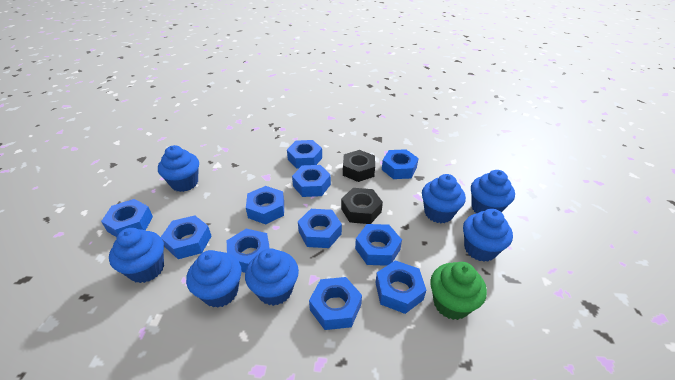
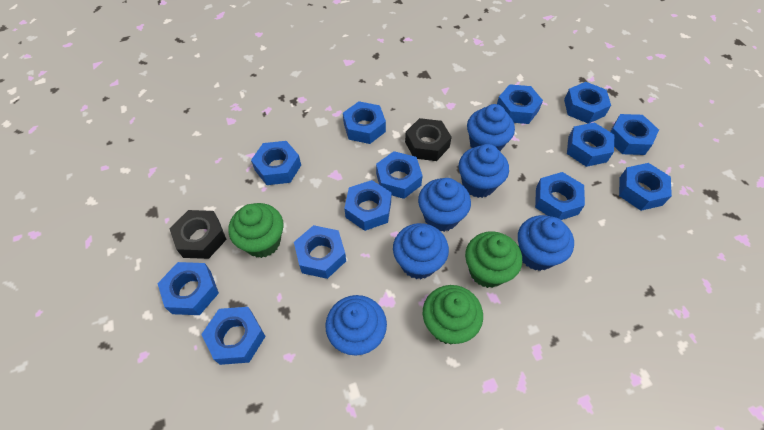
blue cupcake: [109,228,164,283] [158,145,199,192] [186,250,242,308] [245,248,299,306] [422,174,466,223] [463,209,513,262] [471,170,515,213] = 7 -> [325,295,387,356] [393,223,449,279] [418,178,471,232] [459,144,509,198] [467,104,515,151] [518,215,574,271] = 6
blue nut: [101,199,153,237] [161,215,211,259] [227,228,270,273] [246,186,284,224] [287,140,322,168] [292,165,331,197] [298,209,342,248] [309,277,362,330] [355,224,402,266] [375,260,426,314] [382,149,419,179] = 11 -> [157,262,219,315] [201,307,266,365] [251,141,301,185] [294,225,346,279] [343,101,386,144] [344,180,392,231] [376,151,423,199] [497,84,543,124] [535,172,585,220] [564,82,611,124] [567,122,614,167] [610,114,659,155] [619,163,672,211] = 13
green cupcake: [431,262,487,320] = 1 -> [229,203,284,258] [423,285,483,345] [465,231,522,288] = 3

